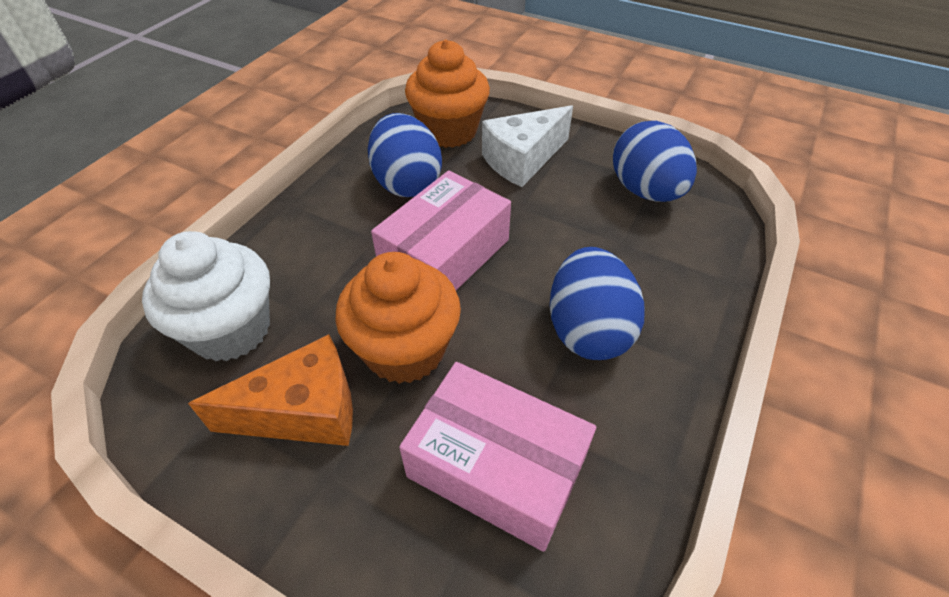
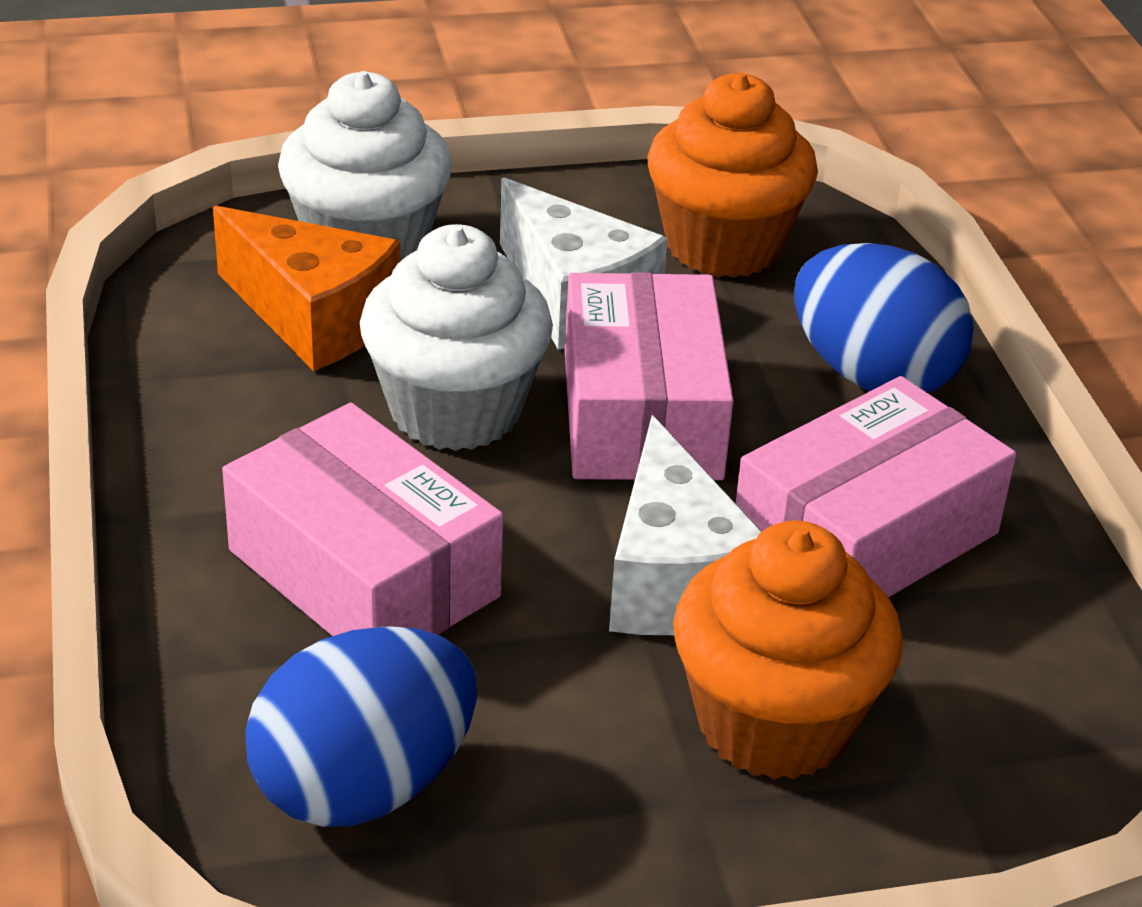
blue egg: [368,113,442,197] [550,247,645,360] [613,121,697,202] = 3 -> [245,626,477,827] [794,243,974,393] = 2
pink box: [371,170,511,290] [399,362,596,552] = 2 -> [222,403,503,636] [565,272,734,480] [736,376,1016,597] = 3
white cheese: [482,105,573,187] = 1 -> [500,177,668,350] [609,415,762,635] = 2
white cupcake: [142,231,270,361] = 1 -> [278,71,452,261] [360,224,553,451] = 2

